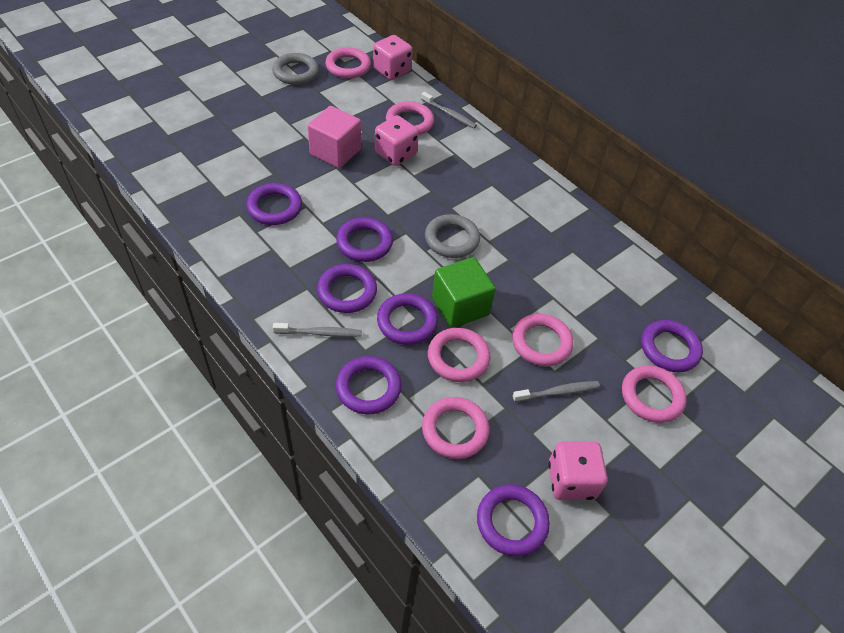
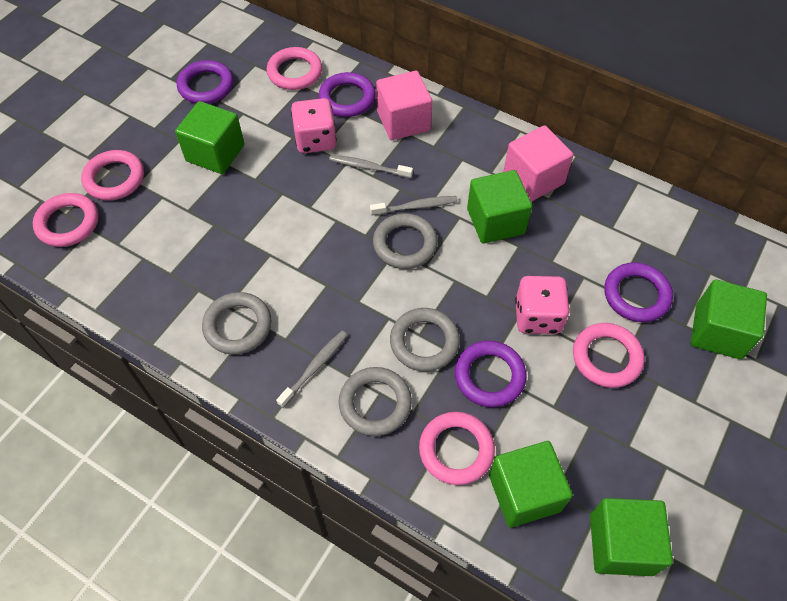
green cube: [432,257,496,328] = 1 -> [175,101,245,174] [467,170,532,244] [489,441,573,527] [590,498,673,576] [691,279,767,359] = 5
grey ring: [272,53,319,85] [425,214,480,258] = 2 -> [202,292,271,355] [339,367,412,436] [373,213,438,269] [390,308,460,371] = 4
pink cube: [308,106,361,168] = 1 -> [376,71,432,140] [503,125,573,202] = 2
pink dice: [373,35,413,80] [375,115,419,166] [548,441,607,500] = 3 -> [291,98,337,153] [515,276,570,334] = 2
pink ring: [325,47,371,79] [386,101,434,135] [422,397,489,459] [428,328,490,382] [512,314,573,366] [622,365,687,423] = 6 -> [33,193,98,247] [81,150,144,200] [267,47,322,90] [419,412,495,485] [573,323,644,388] = 5
purple ring: [247,183,302,225] [317,264,377,313] [336,217,393,262] [336,356,402,415] [377,293,438,345] [477,485,550,556] [641,320,703,372] = 7 -> [177,60,234,104] [318,72,376,117] [455,341,527,407] [604,262,673,322] = 4

